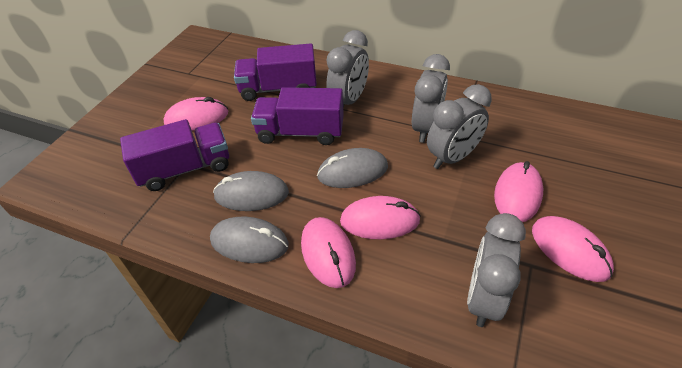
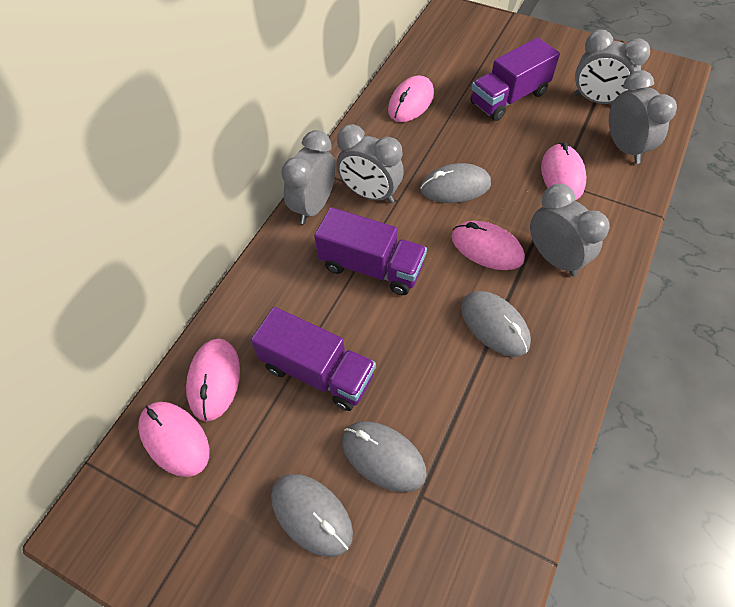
grey clock: [326,30,369,108] [412,54,450,143] [427,84,492,169] [467,213,526,327] = 4 -> [281,130,336,224] [337,124,404,203] [530,184,610,277] [574,30,650,104] [609,70,677,164] = 5
grey mouse: [210,217,289,263] [213,171,289,211] [317,148,388,188] = 3 -> [271,474,353,557] [342,421,427,492] [420,163,491,203] [461,291,531,357] = 4

